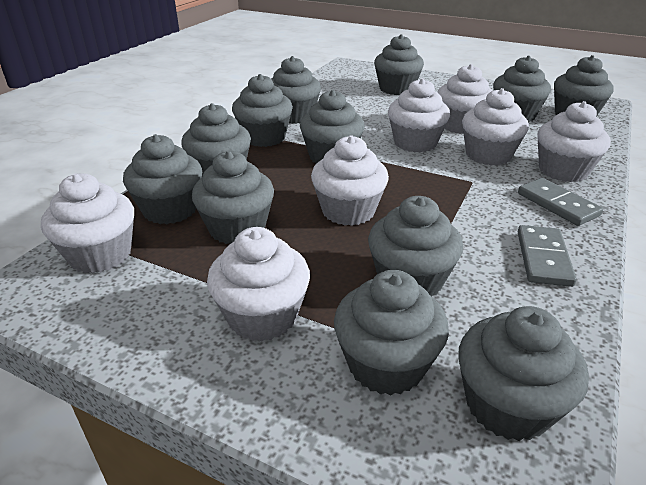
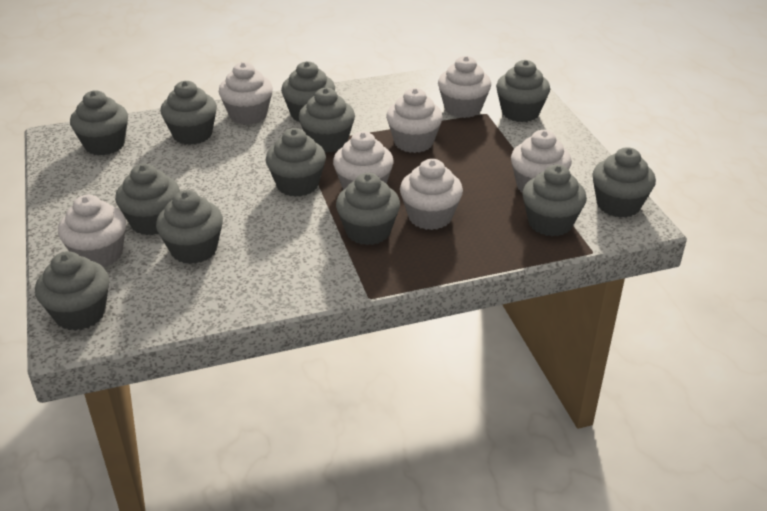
grey domino: [518,178,603,226] [518,225,577,287] = 2 -> none = 0

